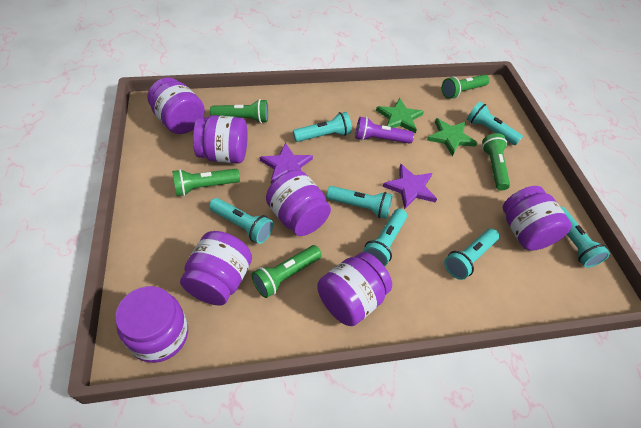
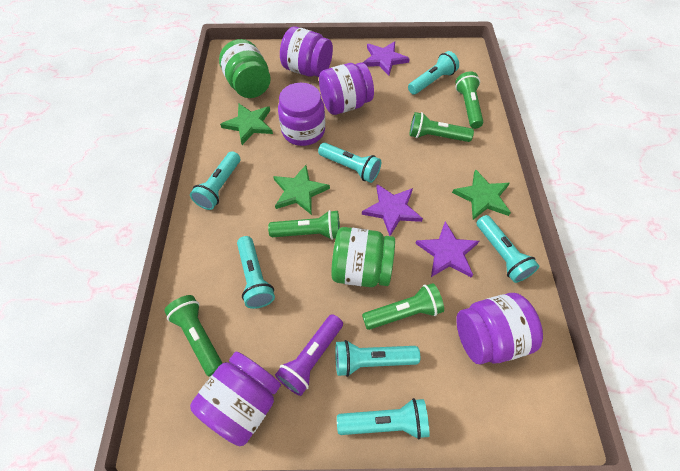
green jar: none = 0 -> [219,39,271,98] [331,227,395,287] = 2
green star: [376,98,424,134] [427,118,478,157] = 2 -> [220,104,273,145] [273,165,330,215] [452,170,511,220] = 3
purple jar: [115,286,188,363] [148,77,205,134] [180,231,252,306] [193,115,247,163] [266,170,331,236] [317,252,392,326] [503,186,571,251] = 7 -> [190,352,281,446] [278,83,325,146] [280,26,333,77] [319,62,374,115] [456,293,543,364] = 5
purple star: [260,142,313,184] [382,164,437,209] = 2 -> [362,184,423,236] [363,41,410,76] [415,221,479,277] = 3

